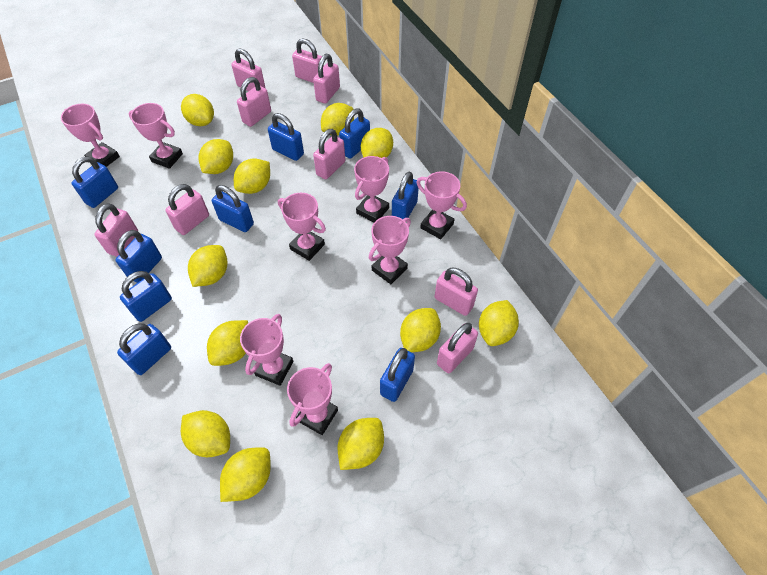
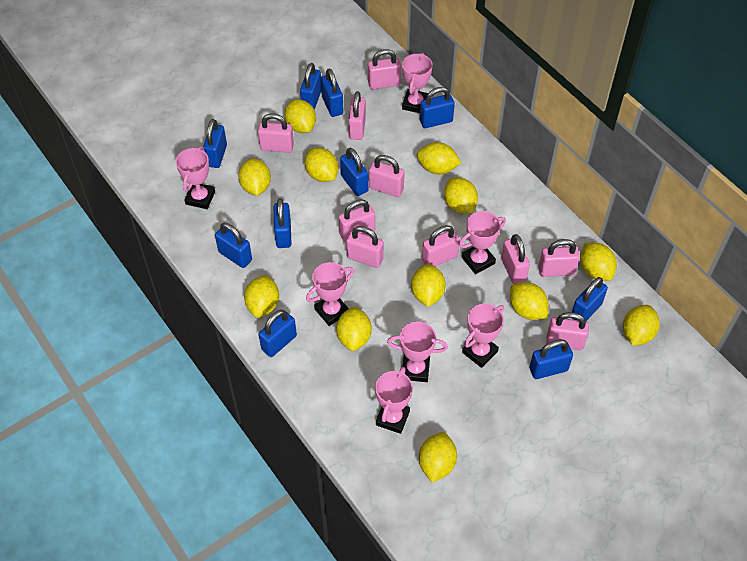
blue padlock: [71,156,118,208] [115,230,162,283] [117,323,171,375] [120,271,172,322] [212,185,254,232] [268,113,304,161] [339,109,370,159] [380,348,415,402] [392,172,419,219] = 9 -> [203,119,227,168] [215,223,252,268] [259,310,297,357] [274,198,292,248] [300,63,321,110] [321,69,344,117] [340,148,369,196] [420,87,455,128] [529,339,573,379] [572,277,608,321] = 10
pink padlock: [94,203,138,257] [165,184,209,235] [231,48,266,91] [237,77,271,127] [292,39,324,83] [313,54,340,104] [313,129,345,180] [434,267,478,316] [437,323,478,373] = 9 -> [258,113,294,153] [339,200,375,242] [346,226,384,268] [348,91,366,140] [368,49,401,90] [369,155,405,197] [422,225,460,266] [501,234,530,284] [538,239,580,277] [546,312,589,350] = 10
pink trophy: [61,104,120,167] [129,103,183,169] [240,314,293,386] [278,193,326,261] [287,363,338,435] [354,156,389,222] [369,216,411,284] [416,171,467,239] = 8 -> [176,146,215,209] [306,262,354,326] [375,367,413,434] [387,322,448,382] [402,53,433,113] [459,211,506,274] [462,304,504,368] = 7

